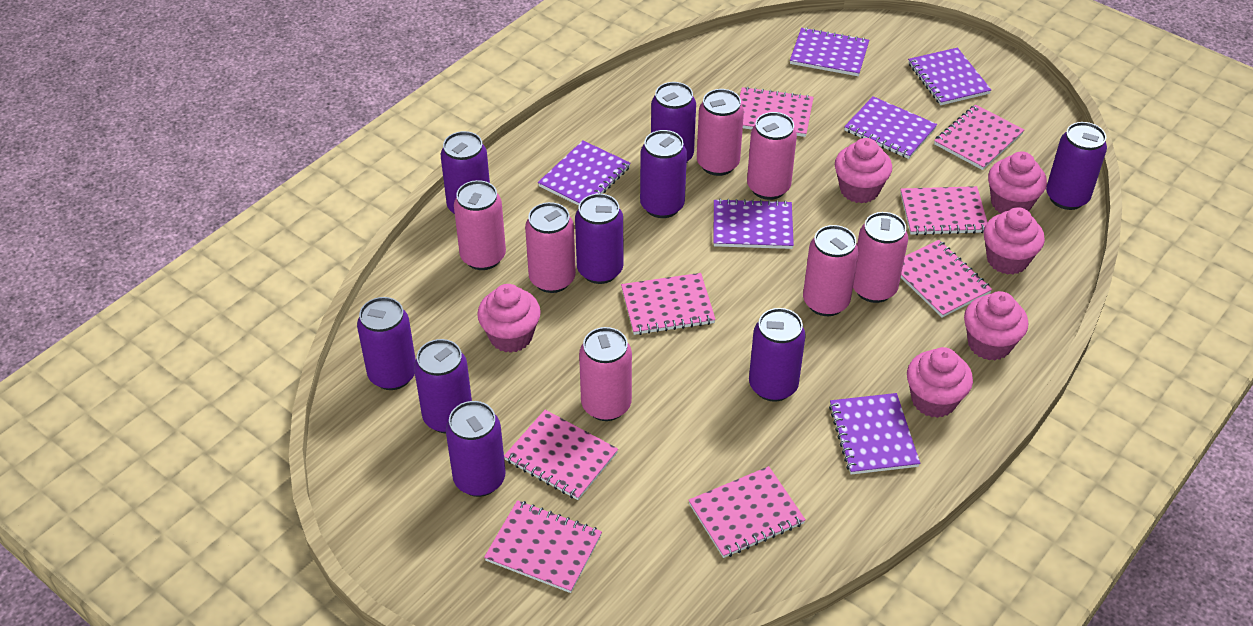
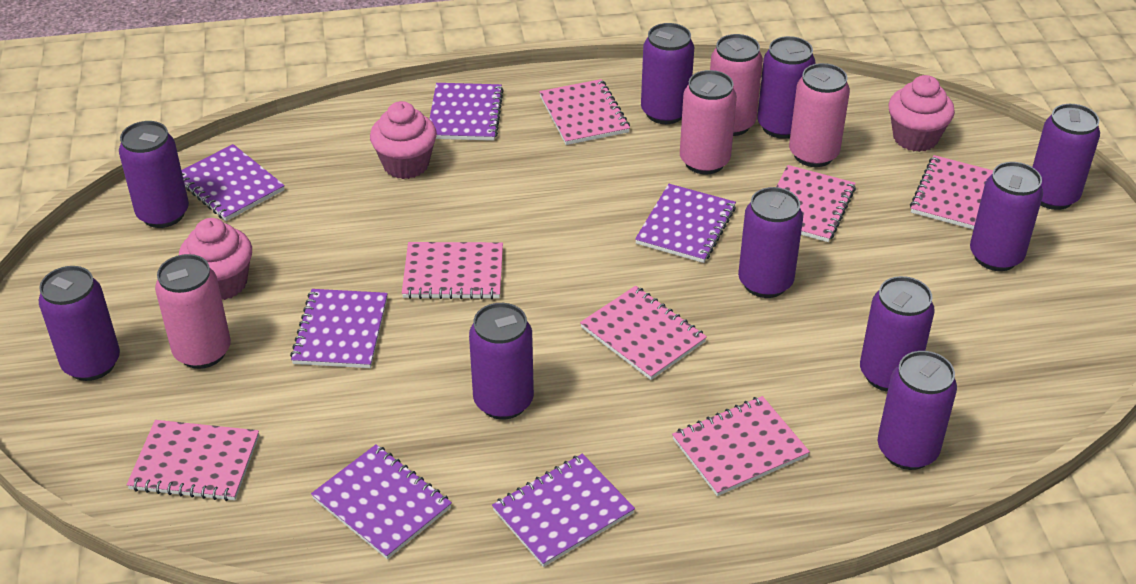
pink can: [454,180,506,270] [525,202,576,293] [579,327,632,421] [697,89,744,176] [747,112,797,200] [803,225,859,316] [853,212,908,303] = 7 -> [155,254,231,369] [680,70,737,174] [710,34,763,136] [789,63,850,167] = 4
pink cupcake: [477,284,541,353] [835,138,892,203] [907,347,973,418] [964,291,1028,360] [984,207,1045,274] [988,152,1047,213] = 6 -> [179,218,252,300] [370,101,437,179] [889,75,955,152] = 3
pink notebook: [484,500,602,593] [504,410,618,500] [621,273,716,335] [688,466,806,558] [740,87,814,137] [901,186,988,235] [901,240,992,318] [934,104,1024,170] = 8 -> [127,420,259,501] [402,242,503,299] [539,79,630,145] [580,286,707,380] [672,396,810,496] [776,165,856,242] [910,155,993,230] = 7
purple can: [357,297,416,390] [414,339,472,433] [441,131,490,214] [446,401,506,497] [575,194,623,284] [640,130,687,218] [651,82,696,162] [749,308,806,402] [1046,122,1107,210] = 9 -> [39,266,120,381] [119,121,189,228] [469,303,534,420] [641,23,694,124] [738,187,803,298] [757,36,816,139] [860,276,935,392] [878,351,957,470] [970,162,1043,271] [1033,104,1100,210] = 10

